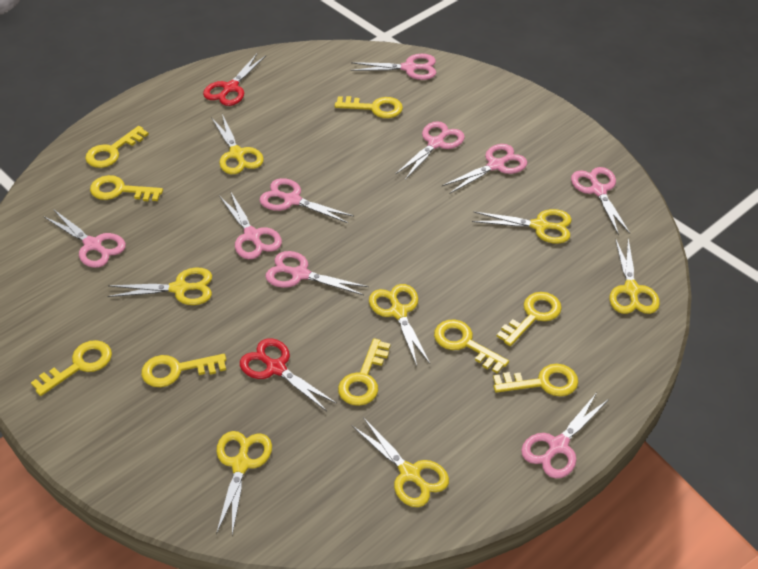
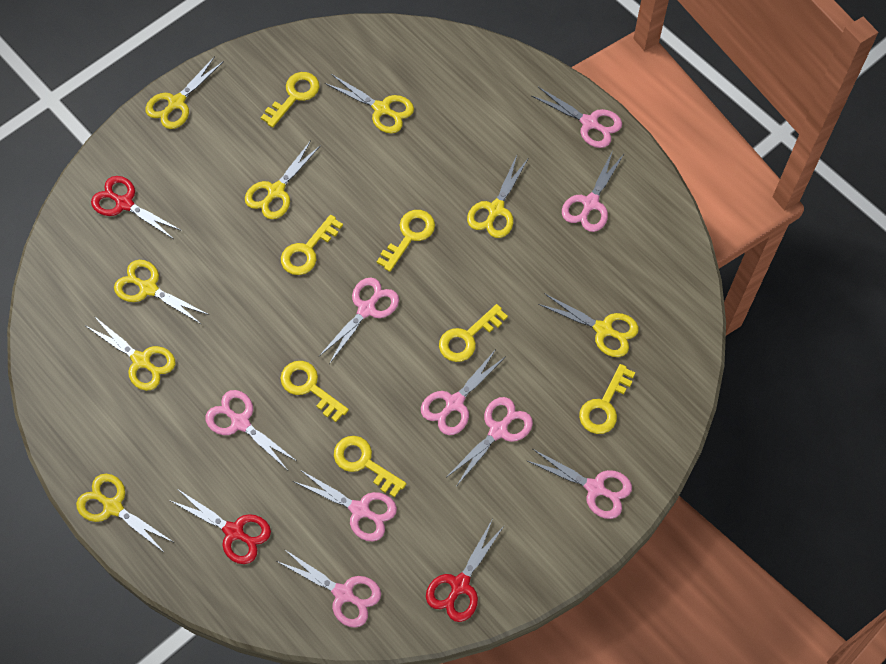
red scissors: [203,54,266,106] [240,338,337,411] = 2 -> [91,176,182,239] [169,490,271,564] [426,520,504,622] = 3
yellow key: [31,340,112,396] [85,126,149,168] [90,175,163,201] [141,354,226,387] [335,96,403,118] [338,338,391,406] [434,319,509,374] [493,364,578,396] [496,292,562,346] = 9 -> [261,72,319,128] [280,361,349,422] [281,215,343,275] [334,436,406,497] [377,210,435,272] [439,304,508,362] [579,364,635,434] = 7
yellow scissors: [107,268,212,305] [211,114,264,174] [216,431,272,535] [352,417,449,507] [369,284,430,366] [472,209,572,244] [610,238,660,314] = 7 -> [76,474,173,553] [86,316,175,391] [114,260,209,324] [145,56,224,129] [245,140,321,219] [325,74,414,133] [467,155,528,238] [538,293,639,357] = 8

